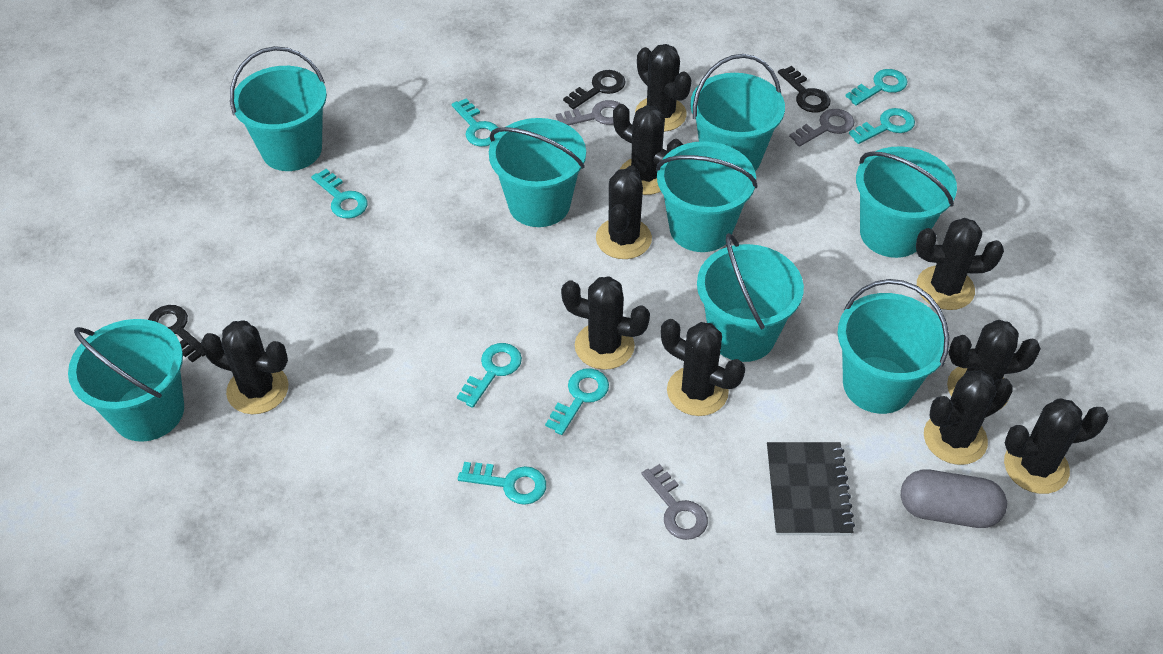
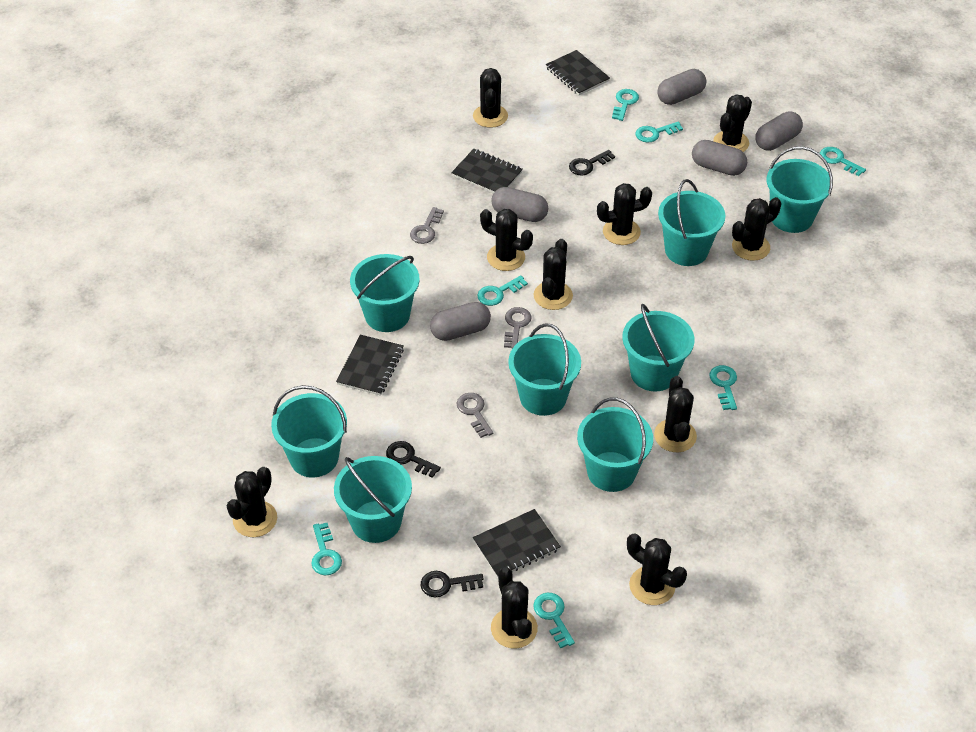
black notebook: [767,442,855,535] = 1 -> [336,335,404,396] [451,149,523,193] [473,509,561,578] [546,50,610,95] = 4
grey capsule: [901,469,1007,528] = 1 -> [430,302,491,341] [491,187,548,222] [657,69,706,105] [692,140,747,176] [755,111,803,151] = 5

